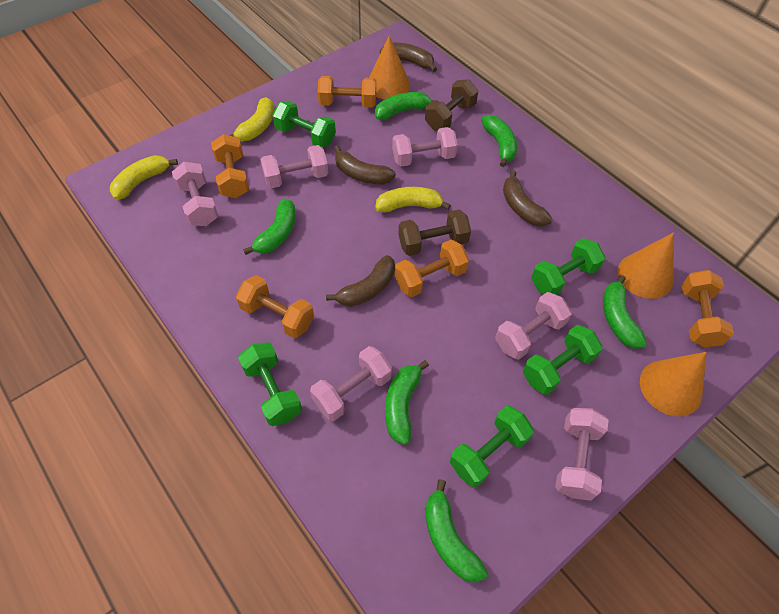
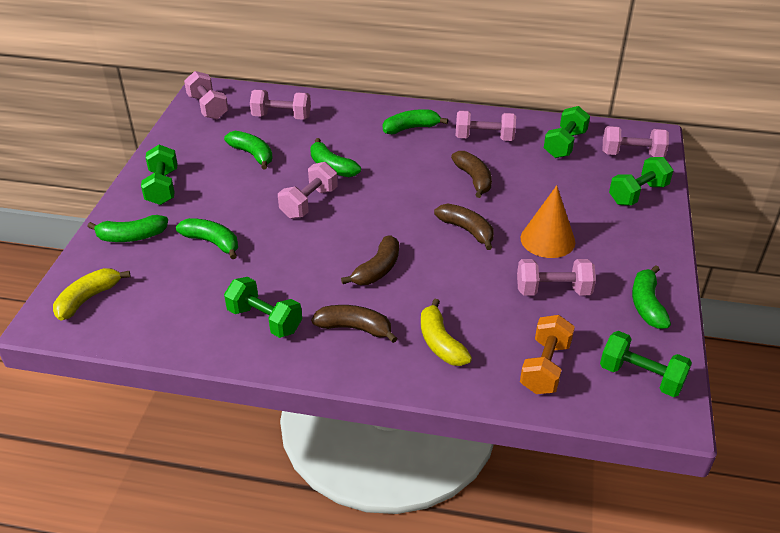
brown dumbbell: [398,210,471,256] [425,79,478,130] = 2 -> none = 0
orange cone: [369,35,410,99] [618,232,674,299] [640,352,706,416] = 3 -> [521,185,575,258] = 1
orange dumbbell: [211,134,249,198] [236,275,314,338] [318,76,376,107] [395,240,469,297] [681,270,734,347] = 5 -> [520,315,575,394] = 1
yellow banana: [110,155,178,200] [229,97,274,141] [375,187,451,213] = 3 -> [53,268,130,320] [421,299,472,366] = 2

